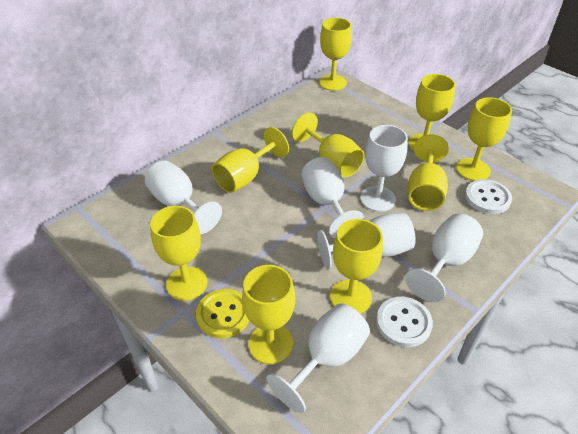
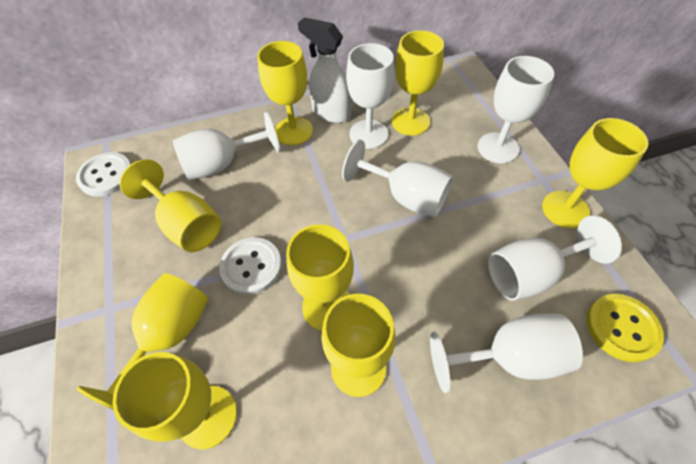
white spray bottle: none = 0 -> [298,17,352,123] = 1
yellow goblet: [150,206,207,301] [212,127,289,193] [242,265,295,364] [292,113,365,177] [319,18,352,91] [330,219,383,314] [408,74,455,151] [408,134,449,211] [456,97,512,181] = 9 -> [77,273,209,410] [113,352,237,449] [119,159,221,252] [257,41,313,145] [286,224,354,331] [321,294,395,397] [392,30,444,136] [542,118,648,229] = 8

